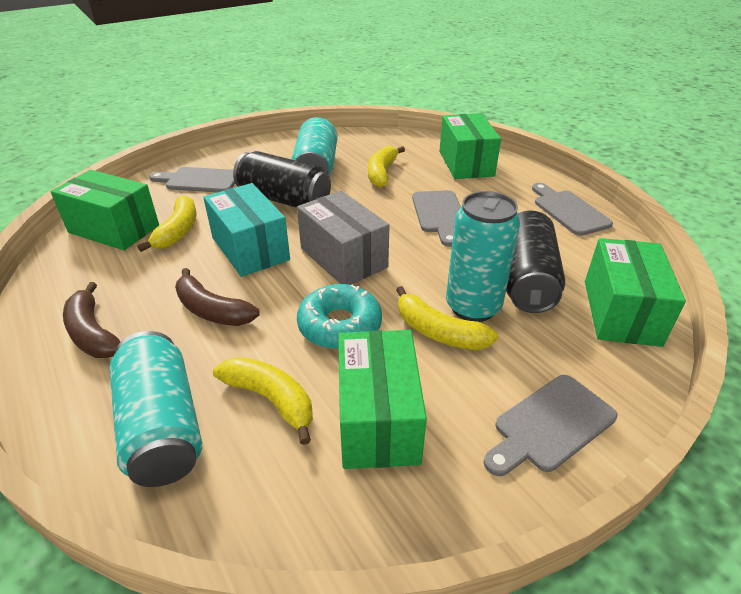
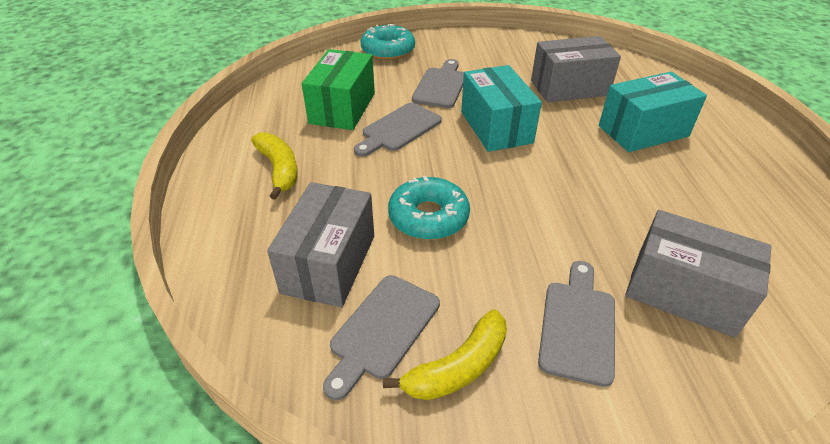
black can: [233,151,331,208] [506,210,565,313] = 2 -> none = 0
brown banana: [63,282,121,358] [175,268,260,326] = 2 -> none = 0
green box: [51,170,159,250] [338,330,427,469] [439,113,501,179] [585,238,686,347] = 4 -> [302,49,375,130] = 1
grey box: [297,191,389,285] = 1 -> [267,182,374,307] [531,36,621,103] [625,210,772,338] = 3
turquoise box: [203,183,290,277] = 1 -> [461,65,542,152] [599,72,707,152] = 2
turquoise can: [109,331,202,487] [292,117,337,176] [446,191,520,322] = 3 -> none = 0
turquoise donut: [297,284,382,349] = 1 -> [361,24,415,60] [388,176,470,240] = 2
yellow banana: [137,195,196,252] [213,357,313,445] [368,146,405,187] [396,286,498,350] = 4 -> [251,133,297,200] [383,309,507,400] = 2

